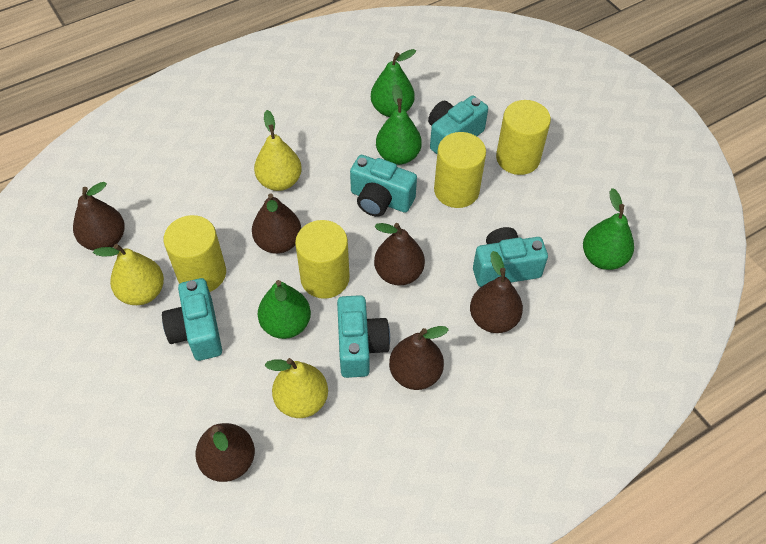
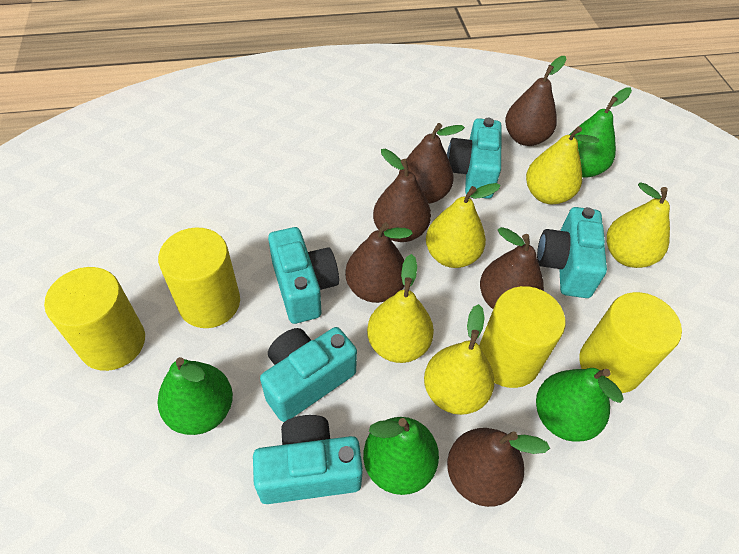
yellow pear: [93,244,164,305] [254,110,302,191] [265,358,328,418] = 3 -> [367,254,434,363] [424,304,495,415] [426,183,501,268] [526,126,599,204] [607,182,670,268] = 5

